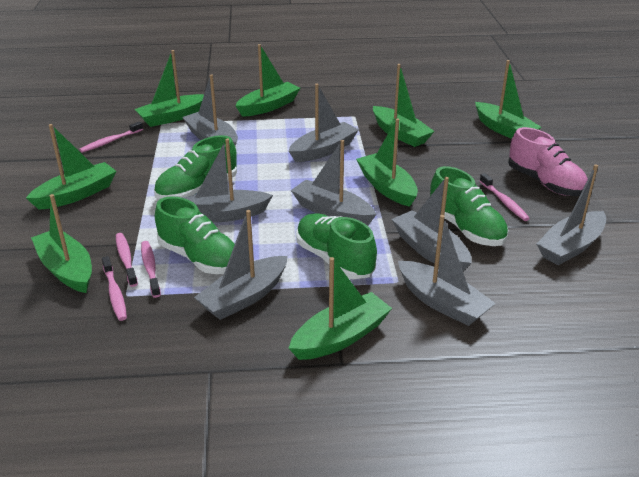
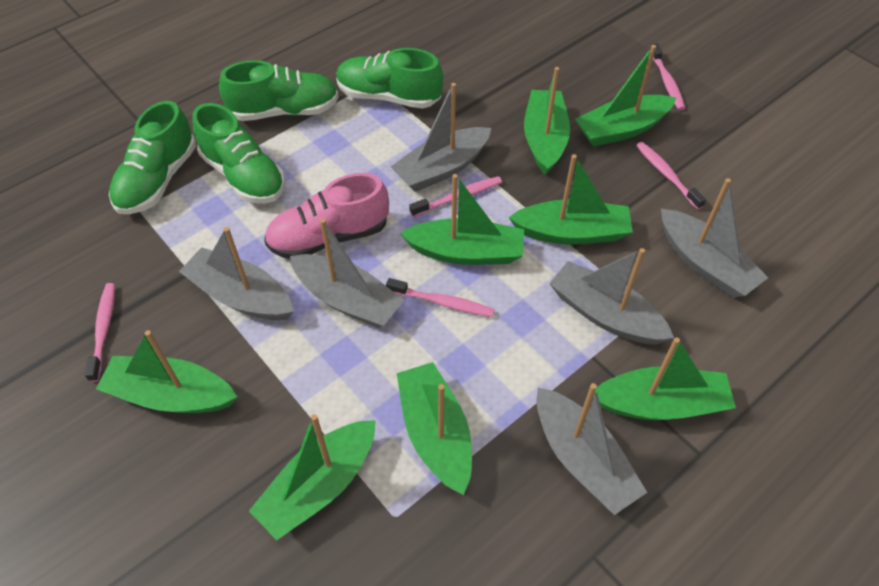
grey boat: [182,74,238,146] [182,139,273,223] [194,210,288,320] [289,84,359,162] [291,140,377,226] [392,177,472,272] [398,215,496,326] [537,164,606,265] = 8 -> [179,227,294,320] [290,219,404,328] [391,83,491,192] [536,383,647,515] [549,248,674,344] [661,178,768,298] = 6

